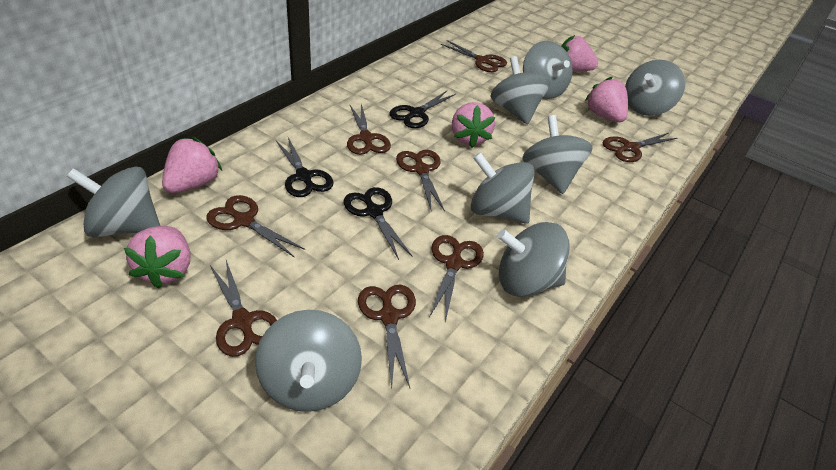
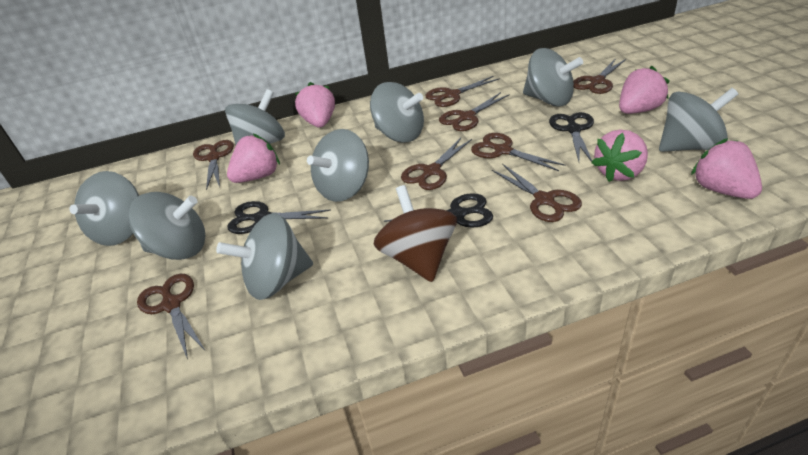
brown spinning top: none = 0 -> [374,185,457,282] = 1

